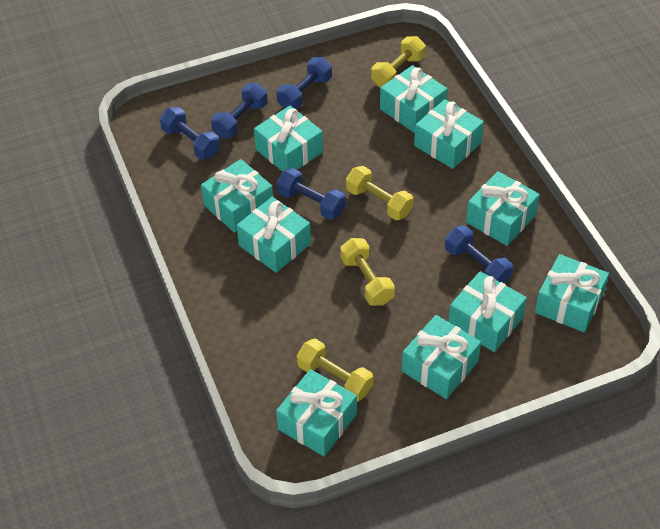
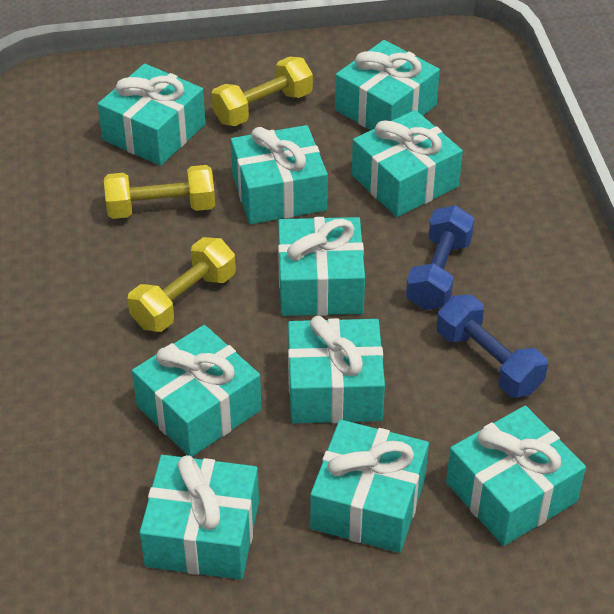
blue dumbbell: [160,107,220,159] [211,83,268,138] [276,57,332,110] [277,168,346,220] [445,226,513,284] = 5 -> [406,205,474,310] [437,295,548,397] = 2
yellow dumbbell: [297,339,373,402] [340,238,395,306] [346,166,413,220] [371,36,426,87] = 4 -> [104,165,215,219] [127,237,236,332] [211,57,313,126] = 3

